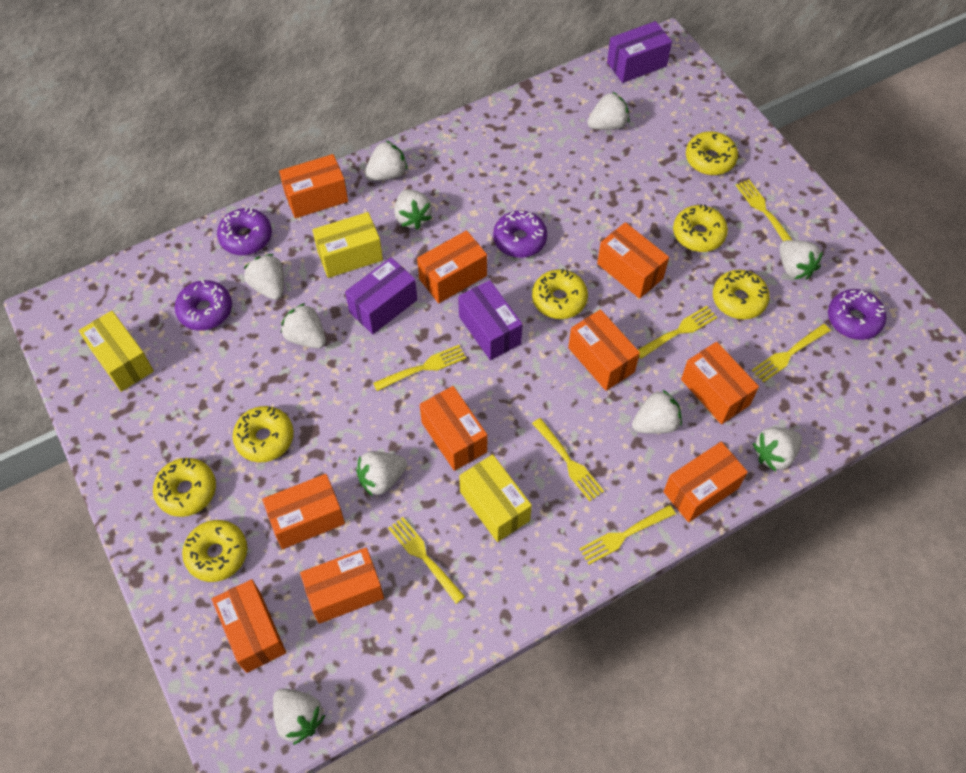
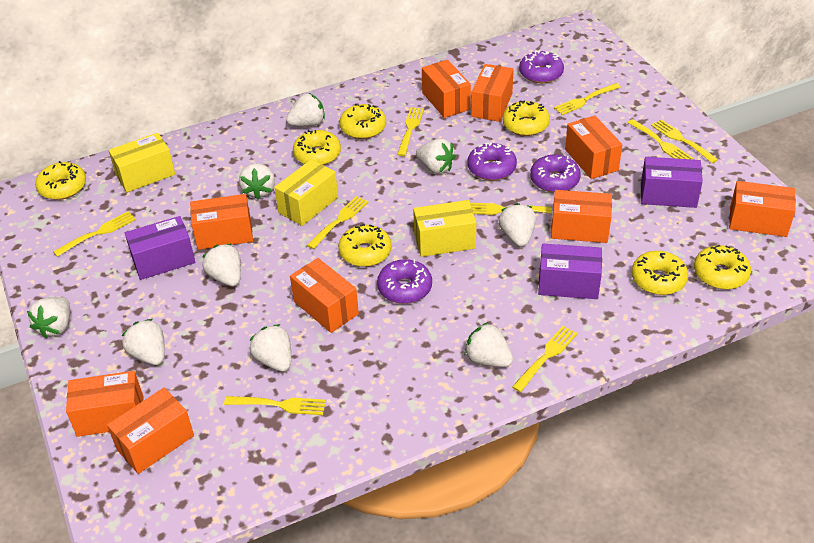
orange box: [212,579,286,673] [262,474,345,549] [279,154,348,218] [300,547,384,624] [417,230,487,303] [420,386,487,471] [568,309,640,391] [597,222,669,299] [663,442,748,522] [681,342,759,424] = 10 -> [66,371,143,437] [107,388,194,474] [190,194,253,250] [290,258,359,333] [422,60,471,118] [471,64,514,122] [551,190,612,243] [565,115,622,179] [729,181,796,237] = 9
white strawberry: [244,254,284,300] [273,688,325,745] [281,303,326,348] [356,451,407,496] [364,141,408,181] [394,189,432,229] [587,92,630,130] [632,390,682,434] [753,427,802,472] [779,240,823,280] = 10 -> [27,297,70,339] [122,319,165,365] [202,244,241,287] [239,163,275,200] [250,324,291,372] [286,93,325,126] [416,139,456,174] [464,322,513,367] [498,203,536,247] = 9
yellow fork: [373,345,466,391] [388,517,465,604] [532,418,604,501] [579,505,676,565] [638,306,717,359] [736,180,792,241] [752,324,831,383] = 7 -> [53,211,136,257] [224,396,326,415] [307,196,368,249] [397,107,424,156] [470,203,552,215] [512,326,577,392] [554,83,621,115] [628,119,693,159] [651,120,718,163] = 9

